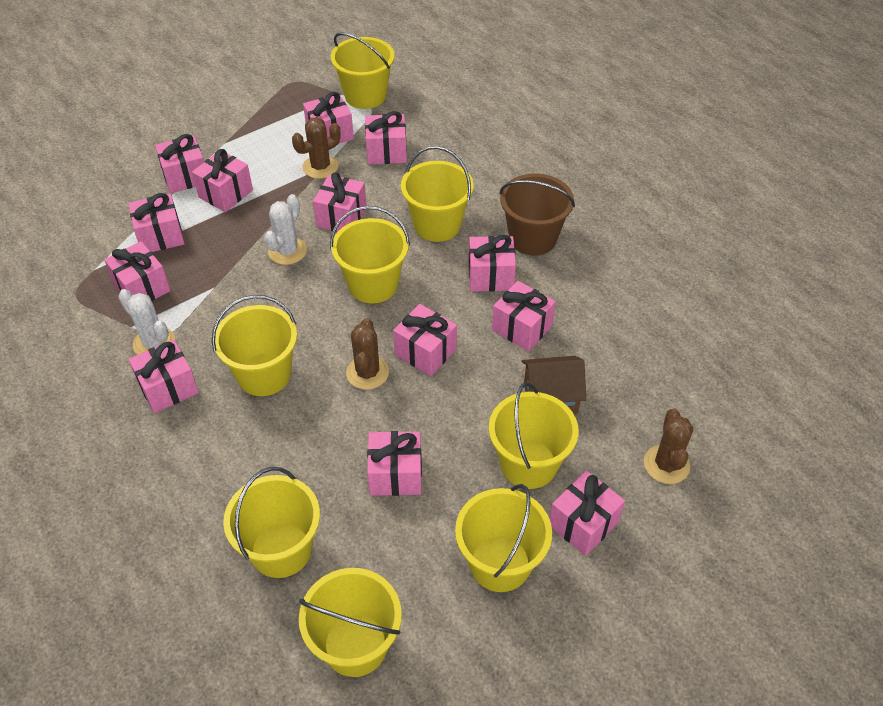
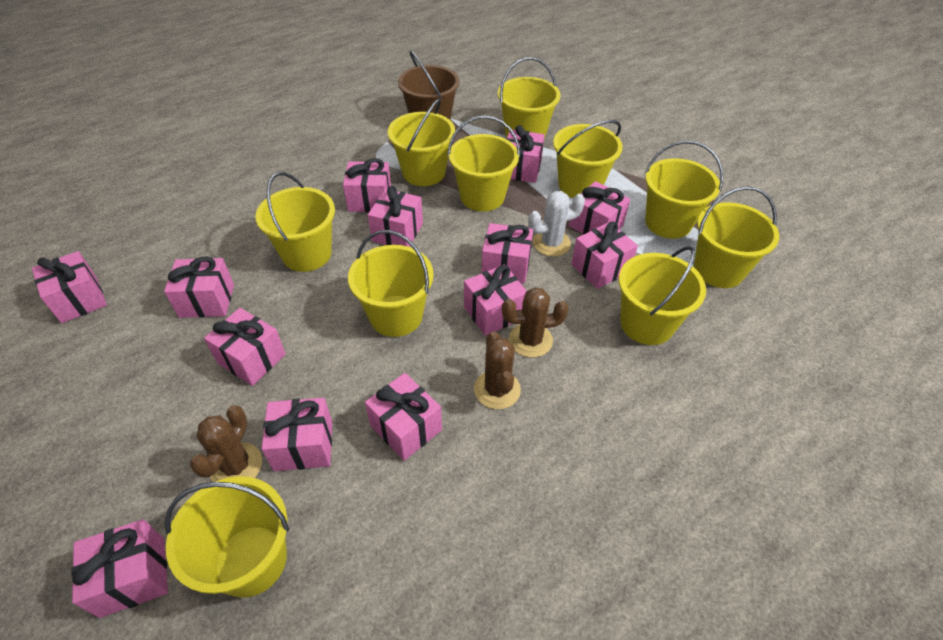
brown house: [522,356,586,413] = 1 -> none = 0
white cactus: [118,289,175,355] [264,194,307,265] = 2 -> [528,191,585,256] = 1
yellow bucket: [212,295,297,396] [223,467,320,578] [299,568,402,677] [330,206,410,303] [331,32,395,109] [401,146,474,242] [455,484,552,592] [489,382,579,489] = 8 -> [165,476,289,598] [255,172,335,272] [348,230,434,337] [388,99,455,186] [448,115,520,211] [498,57,561,139] [553,120,623,198] [619,246,706,345] [645,141,723,239] [694,186,779,288] = 10

